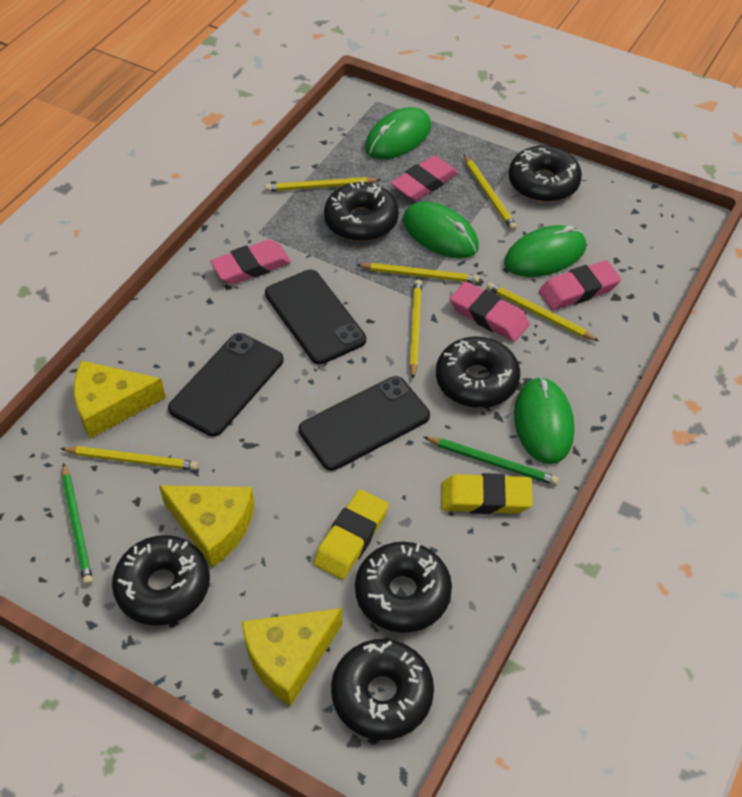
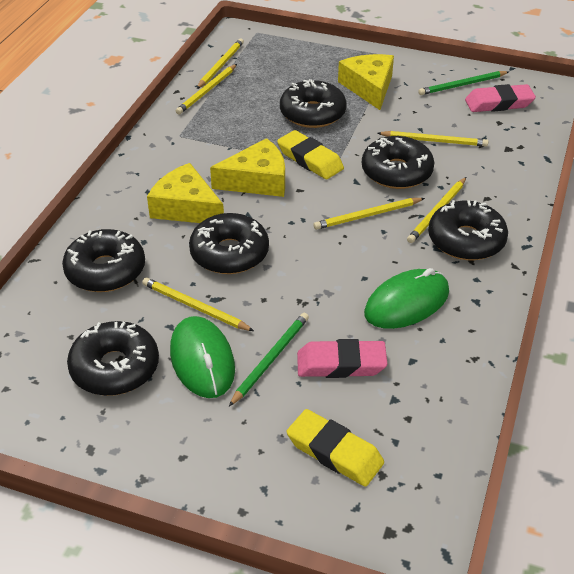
black phone: [168,333,284,437] [265,270,366,365] [299,376,430,471] = 3 -> none = 0
green mouse: [365,107,431,159] [403,202,479,259] [504,225,586,277] [514,377,574,464] = 4 -> [170,316,235,398] [364,268,449,329] = 2
pink eraser: [210,239,291,284] [391,156,458,201] [450,281,530,342] [539,260,621,310] = 4 -> [297,339,387,378] [465,84,536,112] = 2

